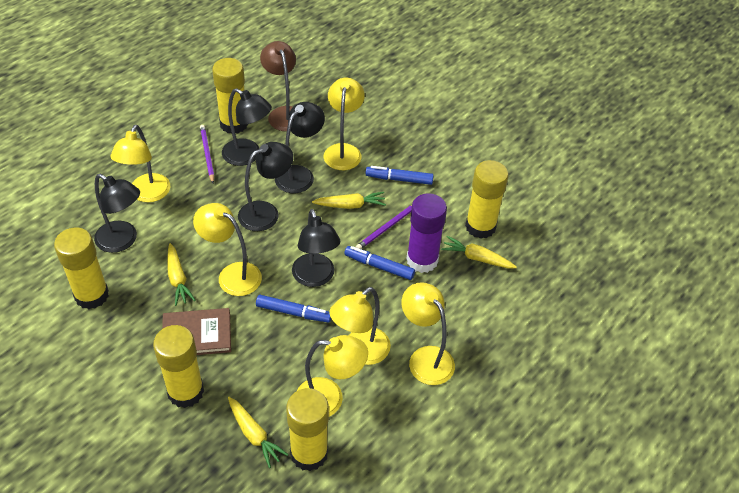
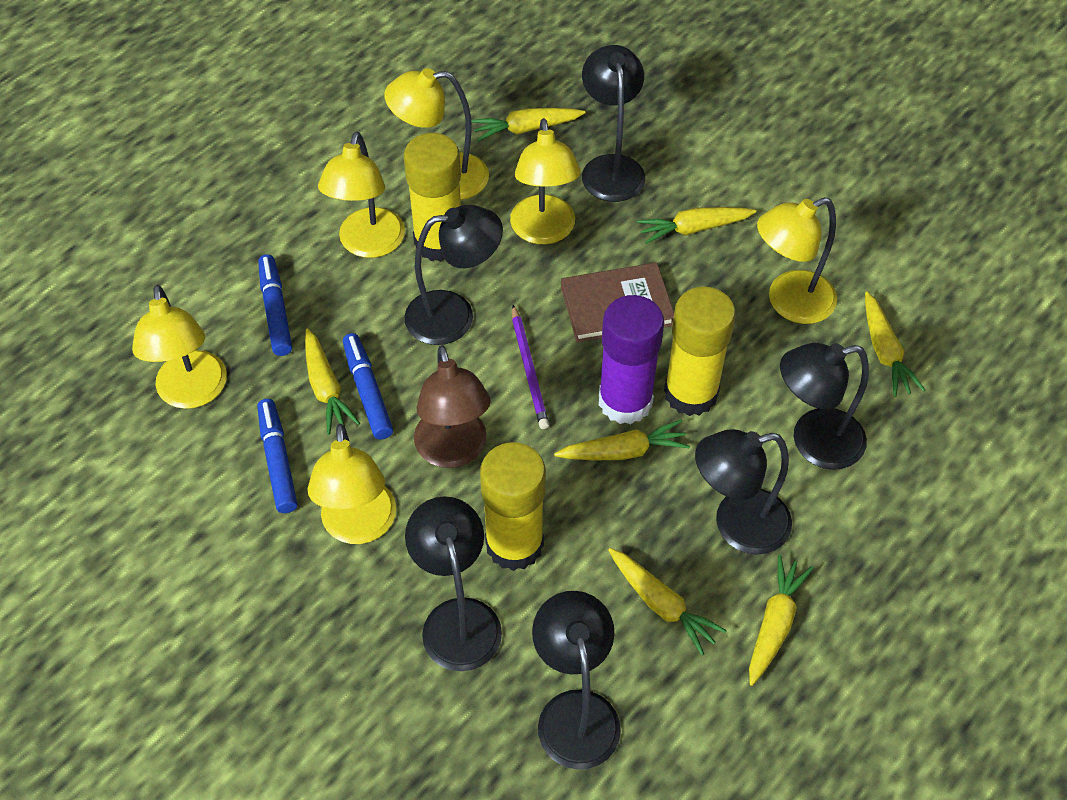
black lamp: [94,174,140,253] [222,88,272,166] [238,142,293,231] [275,102,325,193] [292,209,340,287] = 5 -> [405,205,503,345] [405,496,502,671] [532,591,621,769] [582,45,645,202] [695,429,792,555] [780,343,869,470] = 6
purple pencil: [200,125,214,183] [356,205,412,249] = 2 -> [512,305,549,429] = 1
yellow carrot: [167,243,196,306] [228,397,288,468] [312,192,386,209] [441,236,517,269] = 4 -> [305,328,360,435] [471,108,585,141] [554,420,690,460] [608,548,727,655] [637,207,756,244] [749,555,813,686] [865,292,925,397] = 7
yellow glue stick: [54,228,109,309] [153,325,204,408] [212,58,248,134] [286,388,329,471] [465,160,509,239] = 5 -> [403,133,461,262] [480,442,546,571] [664,286,736,416] = 3

